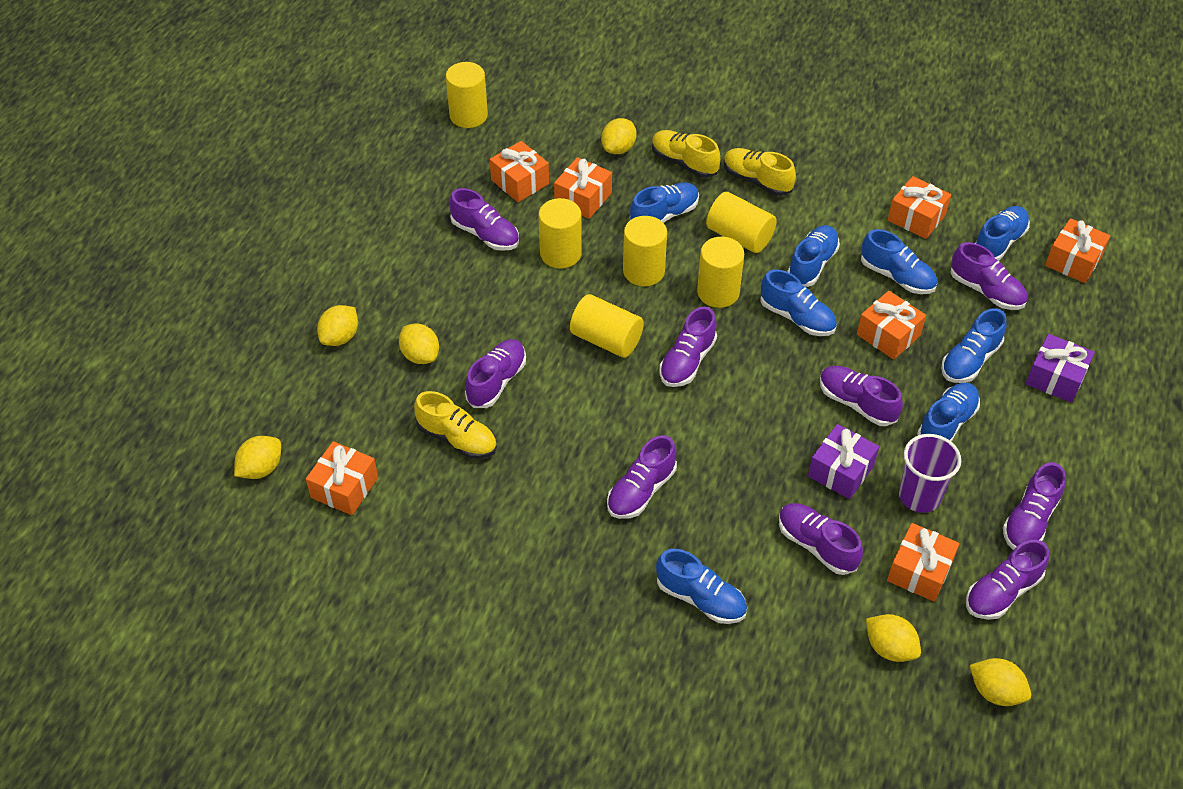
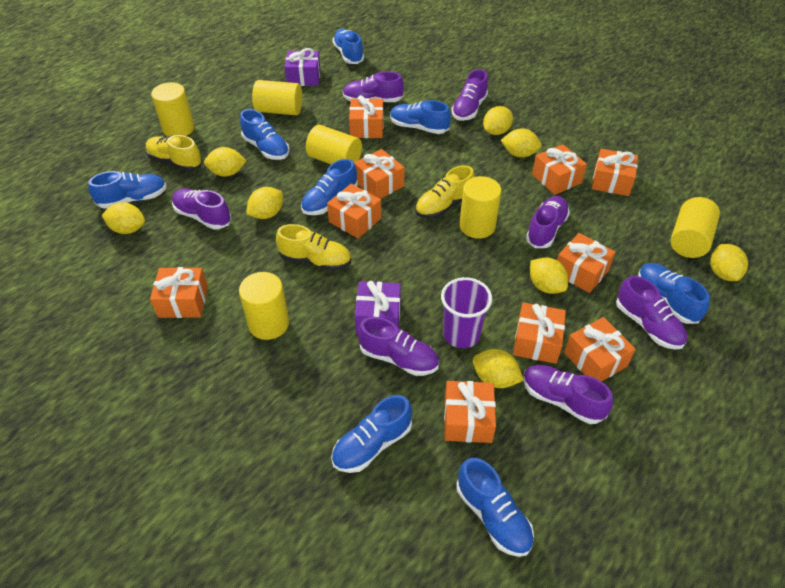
orange gift: [306,441,378,515] [490,141,549,202] [554,157,612,219] [857,291,926,360] [887,523,960,602] [888,176,951,239] [1045,218,1110,283] = 7 -> [150,267,208,318] [327,184,381,239] [349,95,383,138] [354,149,405,199] [444,381,496,443] [513,302,566,364] [532,144,587,195] [557,233,616,293] [564,317,636,382] [592,149,638,196] = 10
purple shoe: [449,188,519,251] [465,339,526,408] [607,435,677,519] [659,307,717,387] [779,503,863,575] [820,366,903,426] [951,242,1028,310] [966,540,1049,620] [1003,462,1065,550] = 9 -> [172,189,231,230] [343,71,404,102] [358,317,439,376] [451,69,488,121] [523,365,613,424] [526,196,570,248] [616,276,687,350] = 7
yellow lemon: [234,436,281,479] [317,305,358,346] [399,323,439,364] [601,118,637,154] [866,614,921,662] [970,658,1031,706] = 6 -> [102,202,145,234] [204,147,247,177] [246,187,283,219] [473,349,524,388] [483,106,513,135] [501,128,542,158] [530,257,568,294] [710,244,748,281] = 8

